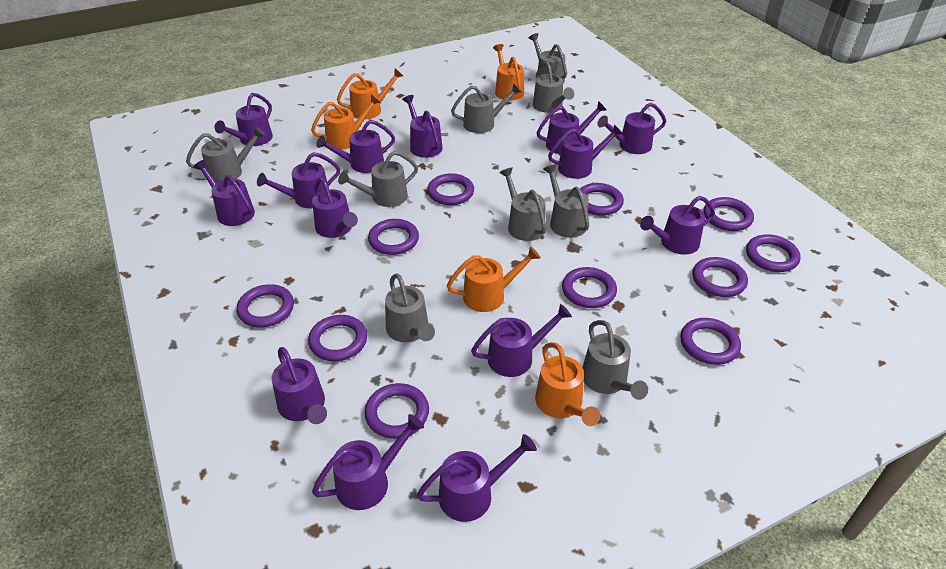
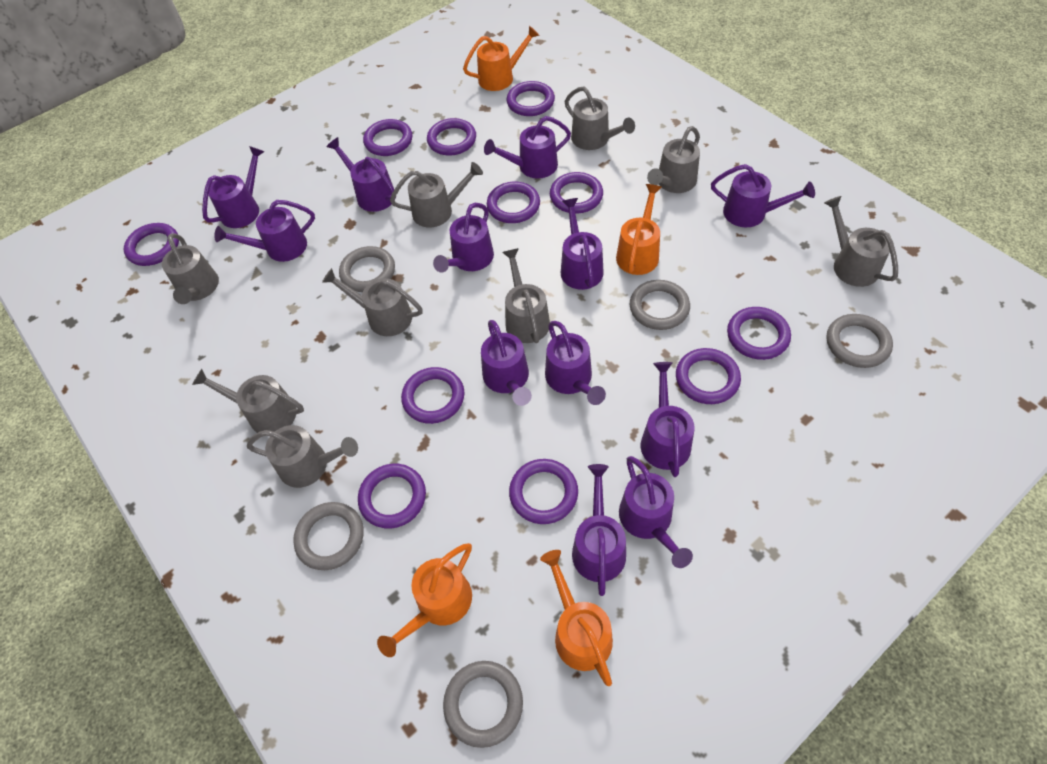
grey ring: none = 0 -> [293,502,364,570] [339,246,395,292] [443,661,523,748] [630,280,690,330] [826,314,893,368] = 5
orange watering can: [311,94,380,150] [337,68,403,119] [447,246,541,312] [493,44,524,101] [535,342,600,426] = 5 -> [377,543,472,657] [463,26,540,91] [540,550,613,686] [616,184,662,275] = 4
purple watering can: [193,160,255,226] [215,93,273,146] [257,152,340,208] [272,347,327,424] [312,178,358,238] [312,414,424,510] [316,120,395,173] [402,95,443,158] [417,434,537,522] [471,304,572,377] [537,101,607,154] [548,124,623,179] [597,103,666,154] [640,196,715,255] = 14 -> [202,146,265,228] [214,200,315,262] [326,137,396,212] [433,203,494,273] [481,320,532,406] [484,116,571,178] [545,321,606,405] [561,198,604,290] [572,464,626,596] [619,456,693,568] [641,362,695,477] [711,164,815,227] = 12

